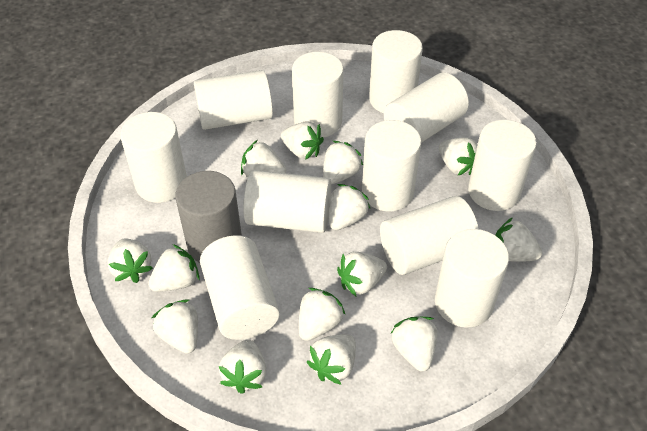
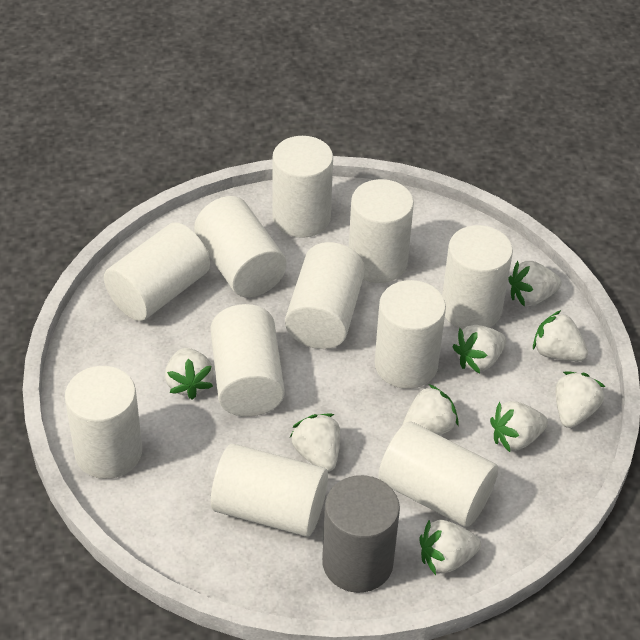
white strawberry: [107,239,153,283] [148,244,200,292] [152,299,198,354] [219,339,266,394] [241,140,286,178] [281,121,324,160] [299,288,346,341] [307,334,356,385] [323,141,363,184] [329,184,370,231] [337,252,387,297] [390,317,437,372] [439,138,478,175] [495,217,542,262] = 14 -> [165,348,213,400] [290,414,340,472] [402,384,459,435] [420,519,481,575] [452,325,506,373] [490,401,548,452] [508,260,562,307] [533,310,588,361] [555,371,605,428] = 9

